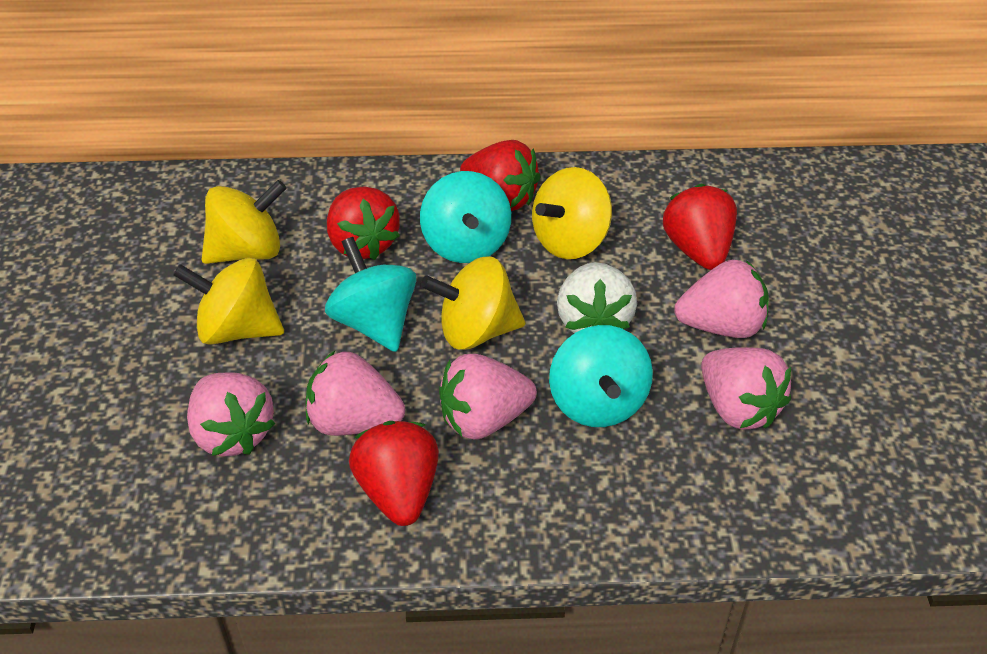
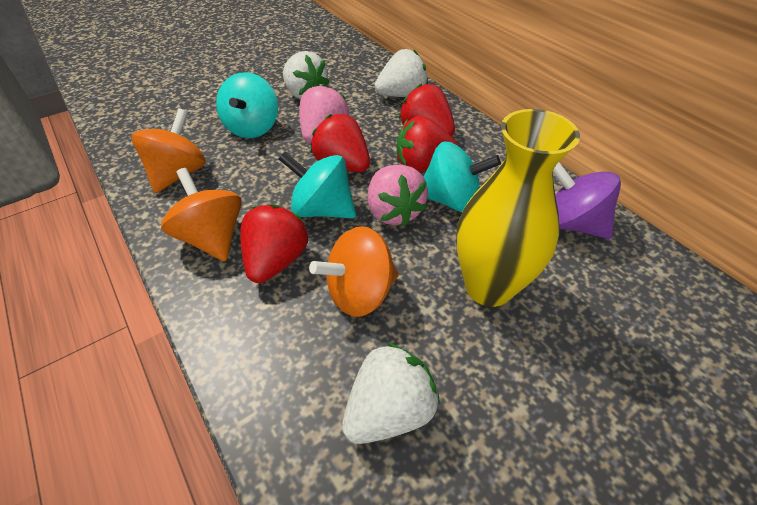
orange spinning top: none = 0 -> [132,108,206,193] [161,168,242,261] [309,226,399,317] = 3
pink strawberry: [187,372,275,457] [305,351,405,436] [439,354,537,439] [674,260,769,338] [701,347,791,430] = 5 -> [299,84,349,144] [368,165,428,226] = 2
purple spinning top: none = 0 -> [553,162,621,239] = 1
white strawberry: [557,262,637,333] = 1 -> [283,51,330,100] [342,342,440,444] [375,49,428,97] = 3
yellow spinning top: [173,258,284,345] [201,180,287,264] [421,257,525,350] [532,167,612,259] = 4 -> none = 0
yellow vase: none = 0 -> [456,109,580,307] = 1

